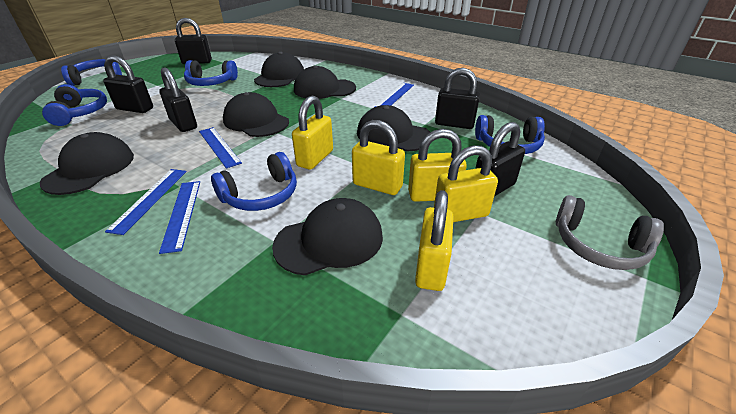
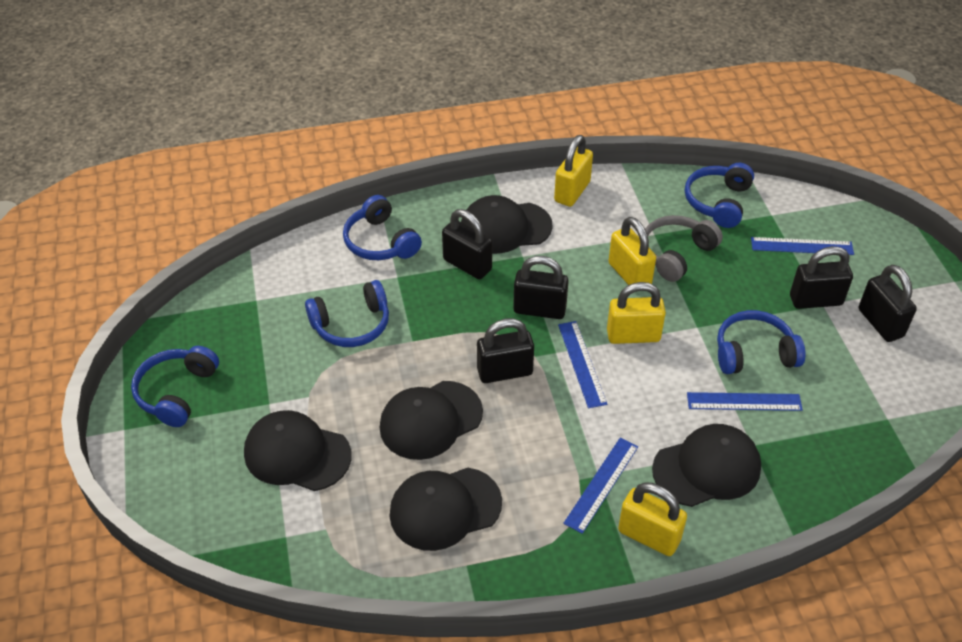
black cap: [40,132,134,195] [223,92,289,137] [254,52,304,87] [272,198,383,276] [294,65,356,99] [357,105,431,152] = 6 -> [244,410,352,491] [380,381,483,460] [390,468,502,551] [461,195,553,254] [652,424,761,507] = 5
yellow padlock: [292,96,333,170] [352,120,405,195] [408,129,467,202] [415,190,454,291] [434,145,498,222] = 5 -> [554,135,593,207] [607,282,666,344] [609,217,656,285] [618,482,687,556] = 4

